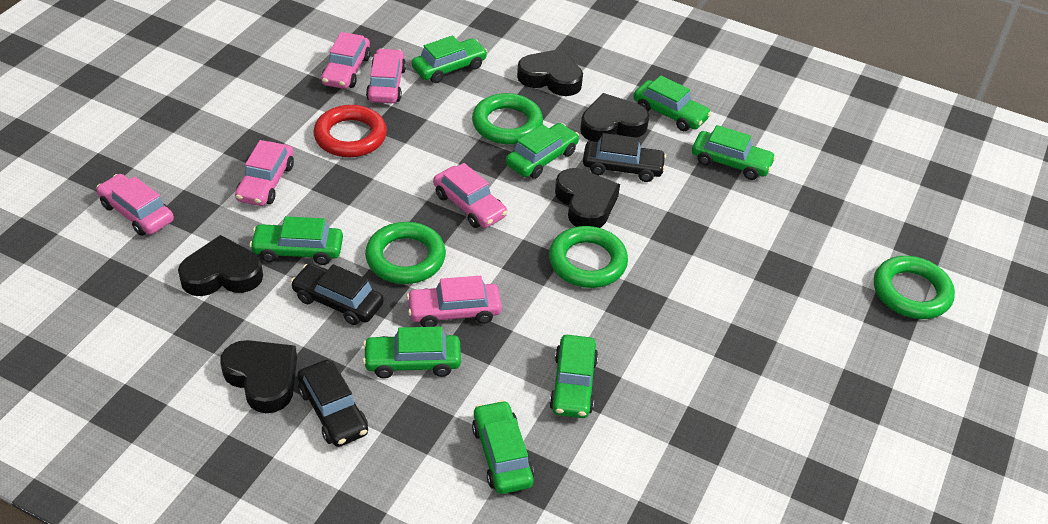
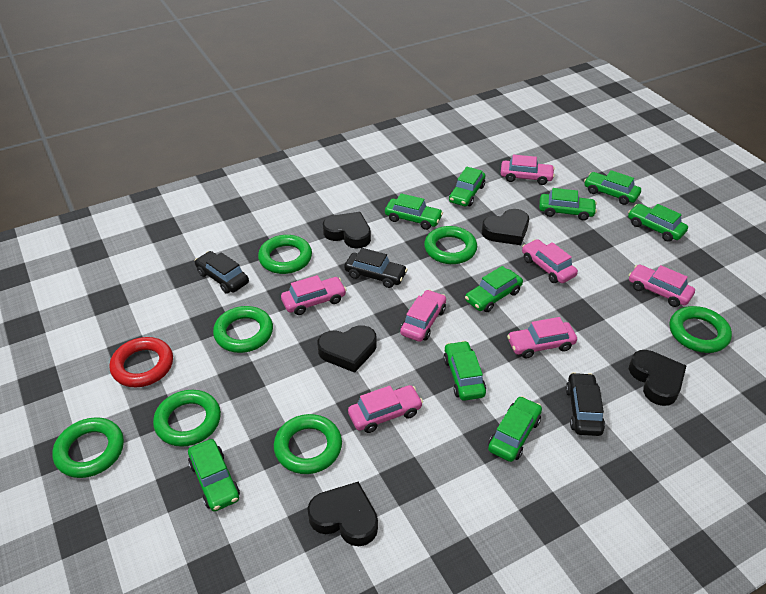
green car: [249,216,343,265] [363,327,461,378] [412,36,488,83] [472,400,534,494] [506,123,579,179] [549,335,598,418] [633,75,711,131] [692,125,776,180] = 8 -> [188,439,240,511] [385,193,443,230] [443,341,486,401] [449,167,486,206] [465,266,523,312] [488,396,542,462] [539,188,597,221] [584,170,641,205] [628,204,688,242] = 9
green ring: [365,222,446,284] [472,93,543,144] [549,226,628,288] [874,256,955,319] = 4 -> [52,417,124,478] [153,390,221,447] [213,306,273,353] [258,235,312,274] [274,414,342,474] [424,226,477,264] [670,306,732,353] = 7
pink car: [97,174,174,236] [235,140,294,206] [321,32,371,89] [366,48,406,103] [406,276,502,327] [433,163,508,228] = 6 -> [281,275,347,315] [348,385,423,433] [400,290,446,342] [501,155,555,185] [507,317,577,359] [522,239,578,283] [629,265,695,307] = 7

